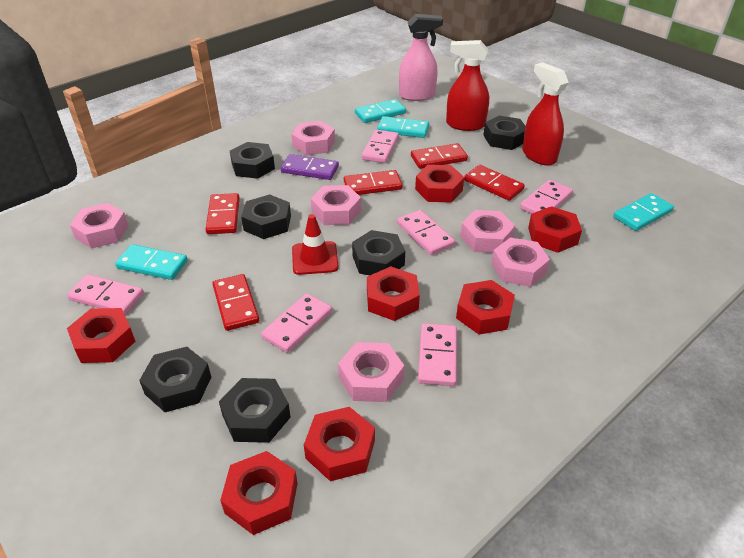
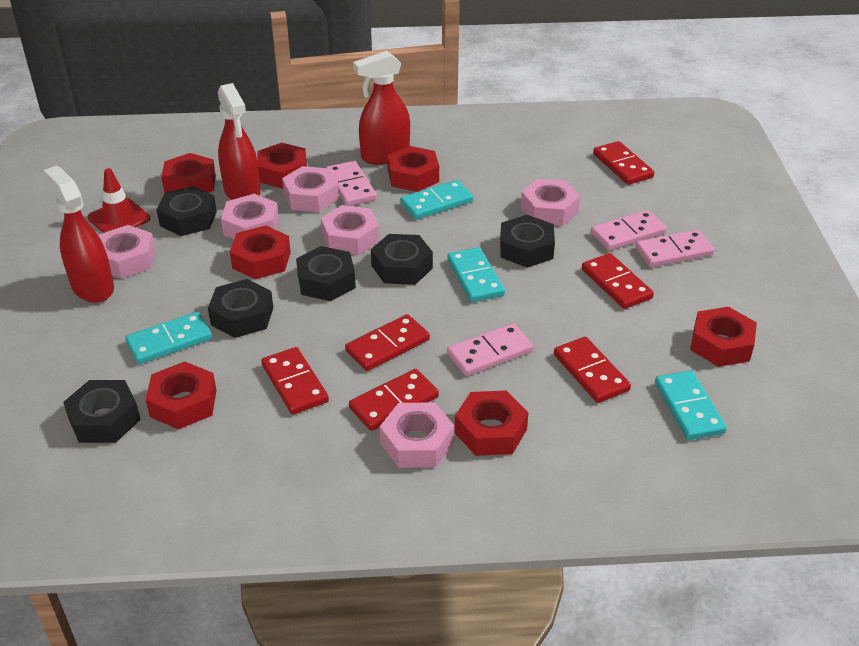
pink domino: [67,274,144,315] [261,293,332,353] [361,130,399,163] [397,210,455,255] [418,323,457,386] [520,180,573,214] = 6 -> [326,161,377,206] [447,323,533,376] [591,210,667,251] [635,230,714,267] = 4
pink spray bottle: [399,14,443,101] = 1 -> none = 0
purple domino: [280,154,339,180] = 1 -> none = 0
red domino: [205,193,240,234] [212,274,259,331] [344,170,402,195] [411,143,468,169] [464,165,525,201] = 5 -> [261,347,329,415] [345,314,430,371] [349,369,439,431] [554,337,631,403] [582,253,654,309] [593,141,654,185] = 6
red spray bottle: [446,40,489,131] [522,62,569,165] = 2 -> [44,166,114,303] [218,83,261,200] [353,51,410,165] = 3

